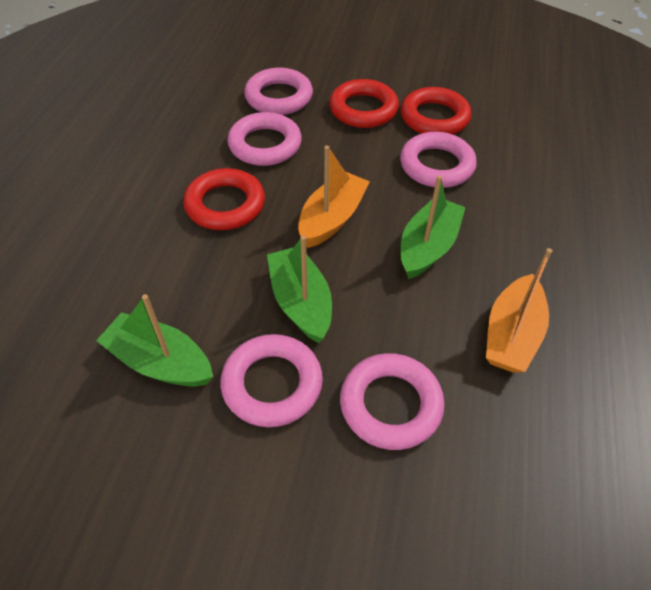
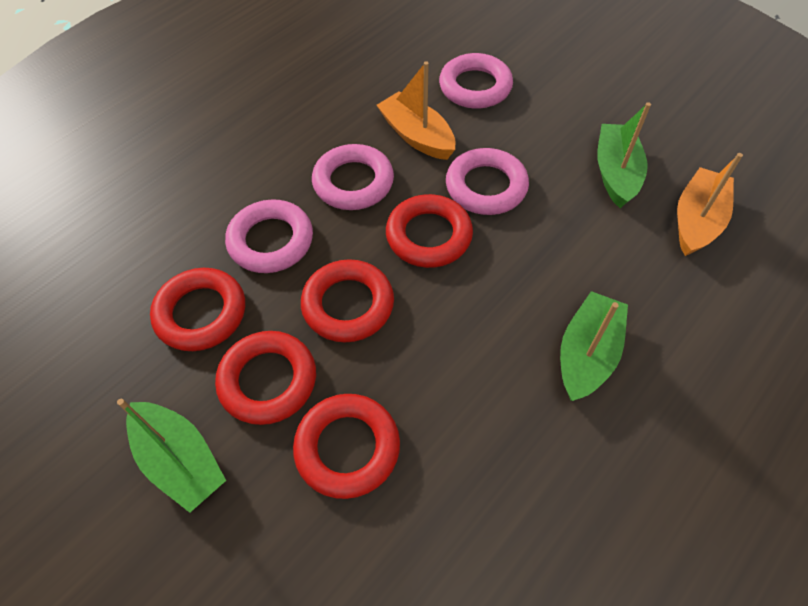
pink ring: [220,334,323,427] [227,112,302,166] [244,68,313,115] [340,353,445,450] [400,132,477,188] = 5 -> [225,199,313,273] [312,144,394,210] [439,53,513,109] [446,148,529,215] = 4
red ring: [183,168,265,230] [329,79,399,128] [401,87,472,135] = 3 -> [150,268,245,351] [215,331,316,425] [293,394,400,499] [301,259,394,342] [386,194,473,268] = 5

